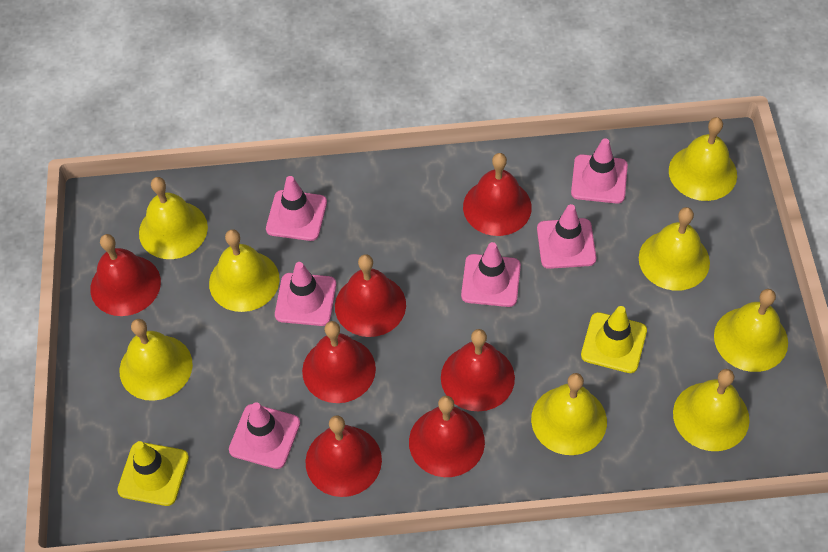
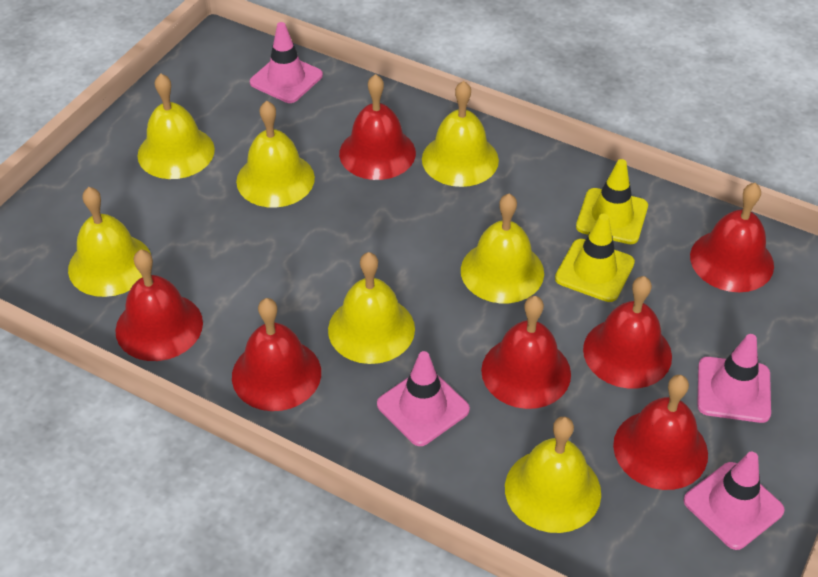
pink traffic cone: [229,402,300,469] [266,176,327,241] [275,262,336,326] [461,242,521,307] [537,204,596,269] [571,138,628,204] = 6 -> [250,22,323,103] [377,351,470,446] [683,452,785,550] [697,334,771,423] = 4
yellow bell: [119,319,193,401] [139,177,208,259] [209,230,280,312] [531,373,607,455] [639,207,710,291] [669,117,737,201] [673,369,750,451] [714,289,788,372] = 8 -> [68,187,151,297] [138,74,215,179] [236,101,315,208] [328,252,415,364] [422,81,499,187] [461,194,544,303] [505,417,601,533] = 7

